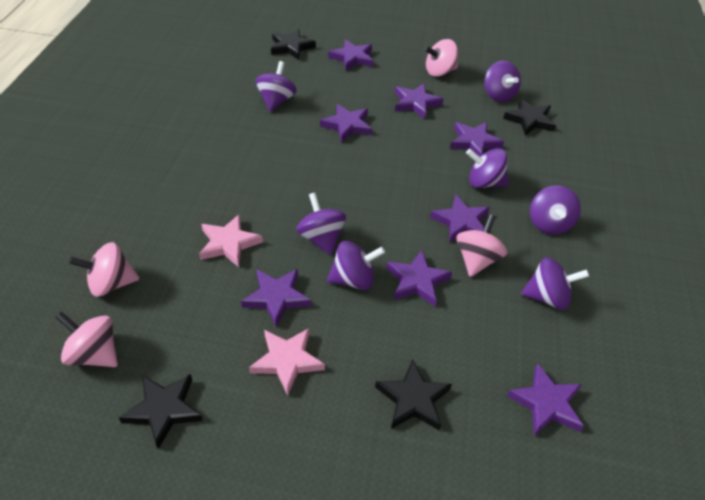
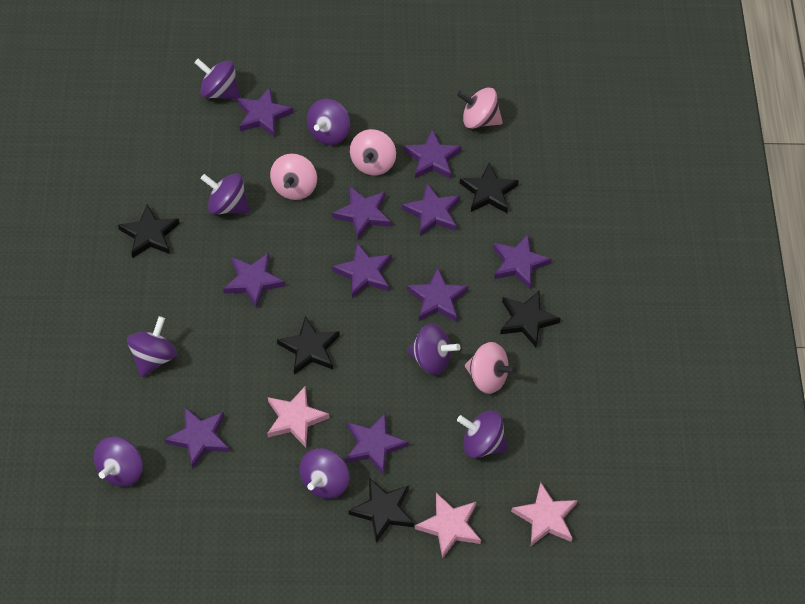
black star: [119,374,203,449] [271,29,316,60] [375,359,452,430] [503,98,556,136] = 4 -> [118,204,179,258] [277,316,340,375] [348,478,414,543] [460,162,519,213] [500,290,561,347] = 5
pink star: [199,214,263,267] [249,328,325,396] = 2 -> [267,386,329,447] [415,493,481,559] [511,482,578,546] = 3
purple spinning top: [255,61,297,112] [296,193,346,255] [327,241,385,290] [466,148,509,188] [484,61,521,102] [521,257,589,310] [530,186,581,235] = 7 -> [94,437,143,487] [127,316,177,378] [194,58,240,99] [201,174,250,214] [300,448,349,499] [307,99,350,145] [407,324,460,375] [457,410,508,458] = 8
purple star: [241,269,311,327] [320,104,372,143] [328,39,374,71] [386,250,452,306] [395,83,443,119] [430,194,490,242] [450,122,504,157] [507,363,584,436] = 8 -> [164,407,230,469] [223,253,285,309] [237,87,293,138] [332,187,391,239] [332,243,392,298] [346,412,409,475] [402,183,460,236] [403,129,462,179] [407,267,469,322] [493,234,552,289] = 10

